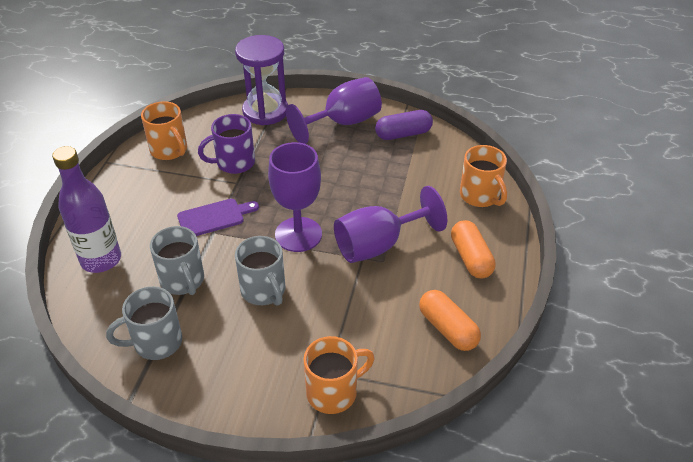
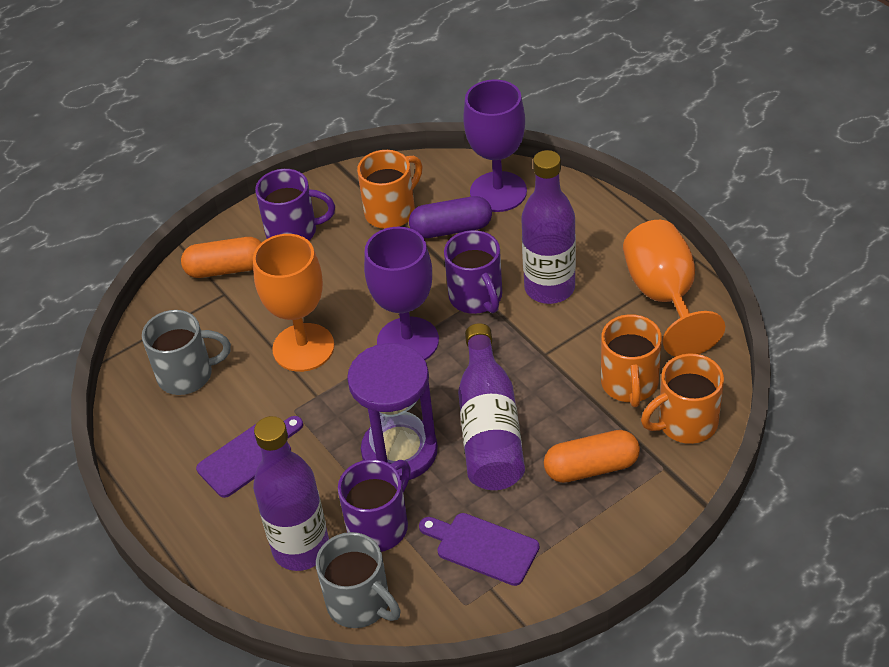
grey mug: [106,286,182,360] [150,226,204,295] [235,236,285,306] = 3 -> [142,310,231,395] [316,532,401,628] = 2
orange goblet: none = 0 -> [253,234,334,372] [623,220,725,357] = 2
purple bottle: [52,146,121,273] = 1 -> [253,416,329,571] [458,323,525,490] [521,150,576,304] = 3
purple cutting board: [177,199,259,236] = 1 -> [196,416,303,498] [419,513,539,586] = 2
purple goblet: [268,142,322,252] [286,77,382,144] [334,186,447,263] = 3 -> [364,227,439,360] [463,79,527,212] = 2
purple mug: [198,114,255,174] = 1 -> [255,169,335,241] [338,459,411,552] [444,230,502,314] = 3

